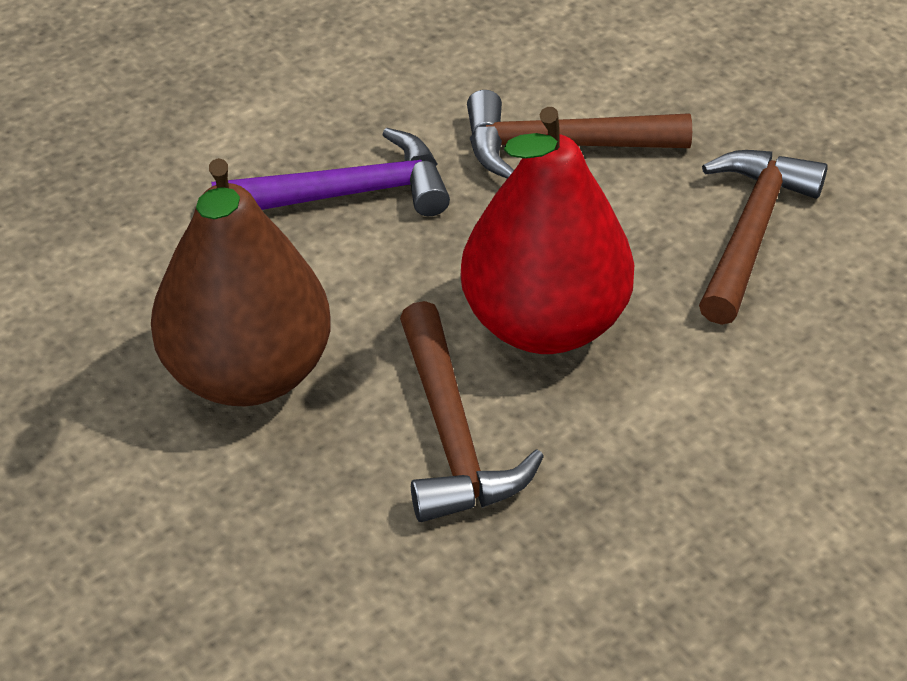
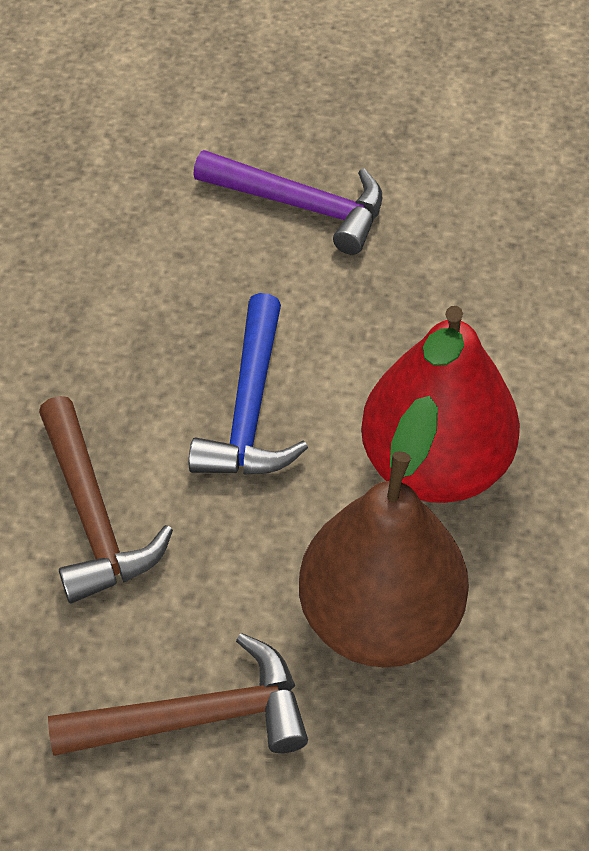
blue hammer: none = 0 -> [189,293,308,475] = 1
brown hammer: [400,301,544,522] [467,90,692,179] [699,150,828,325] = 3 -> [39,396,173,603] [48,633,308,756] = 2

